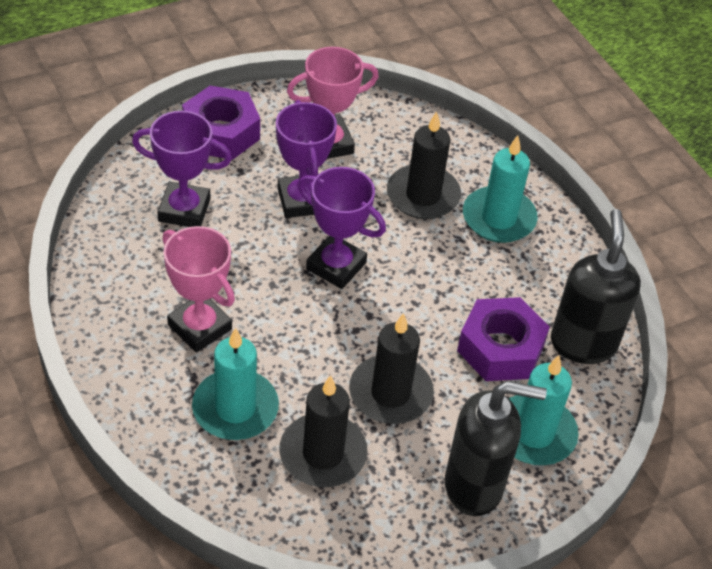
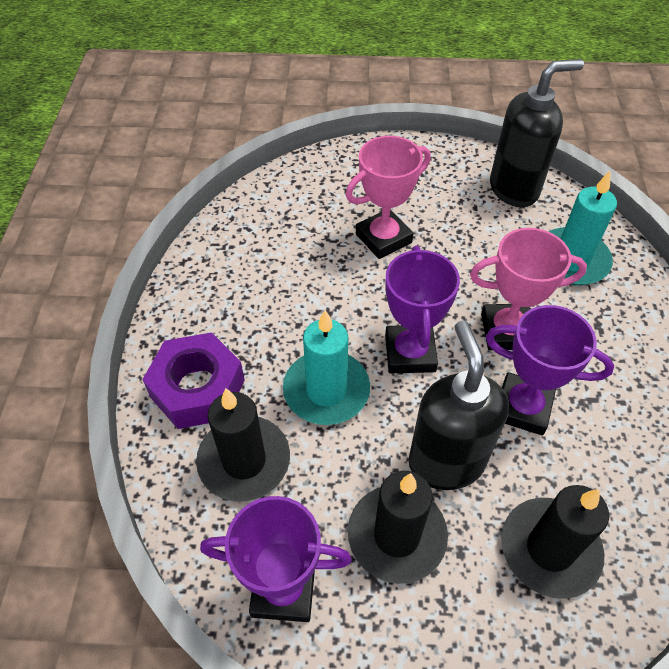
purple nut: [182,86,260,160] [457,297,550,381] = 2 -> [142,332,245,429] = 1
turquoise candle: [192,328,279,440] [463,135,538,243] [509,355,579,465] = 3 -> [283,310,370,425] [548,171,617,285] = 2

